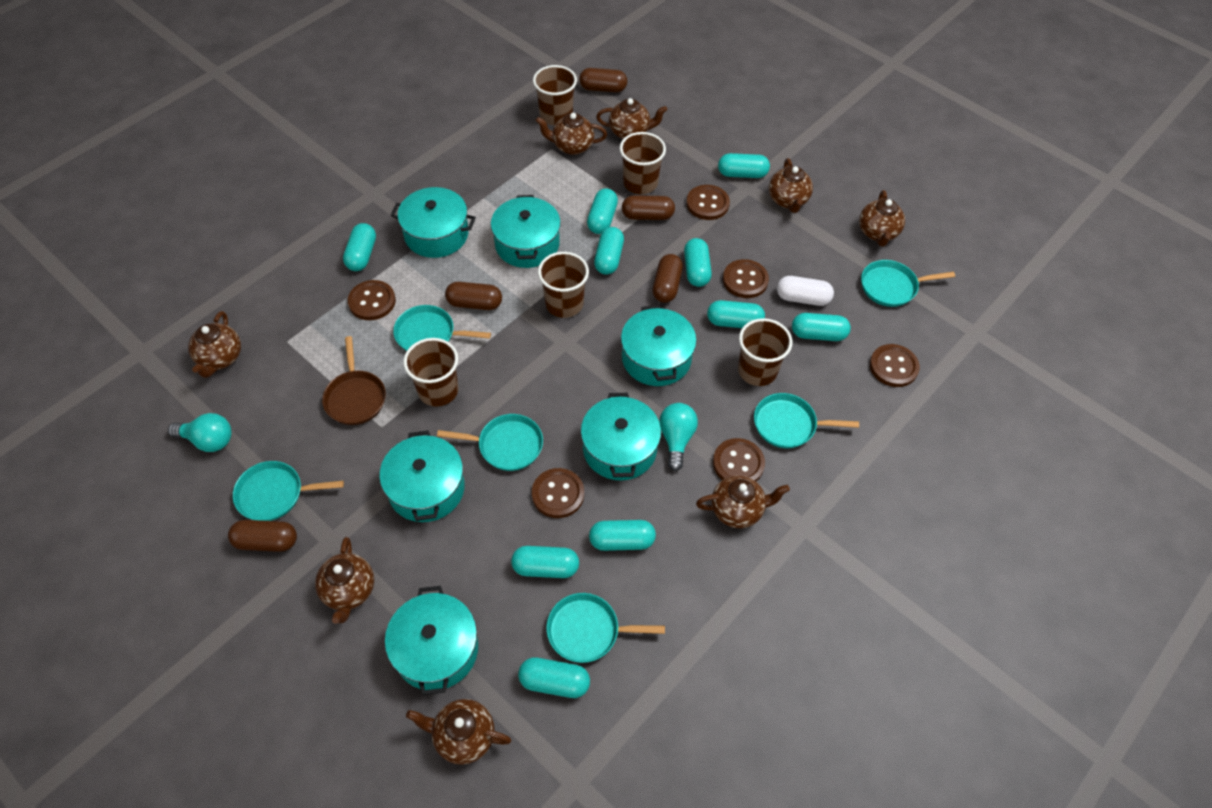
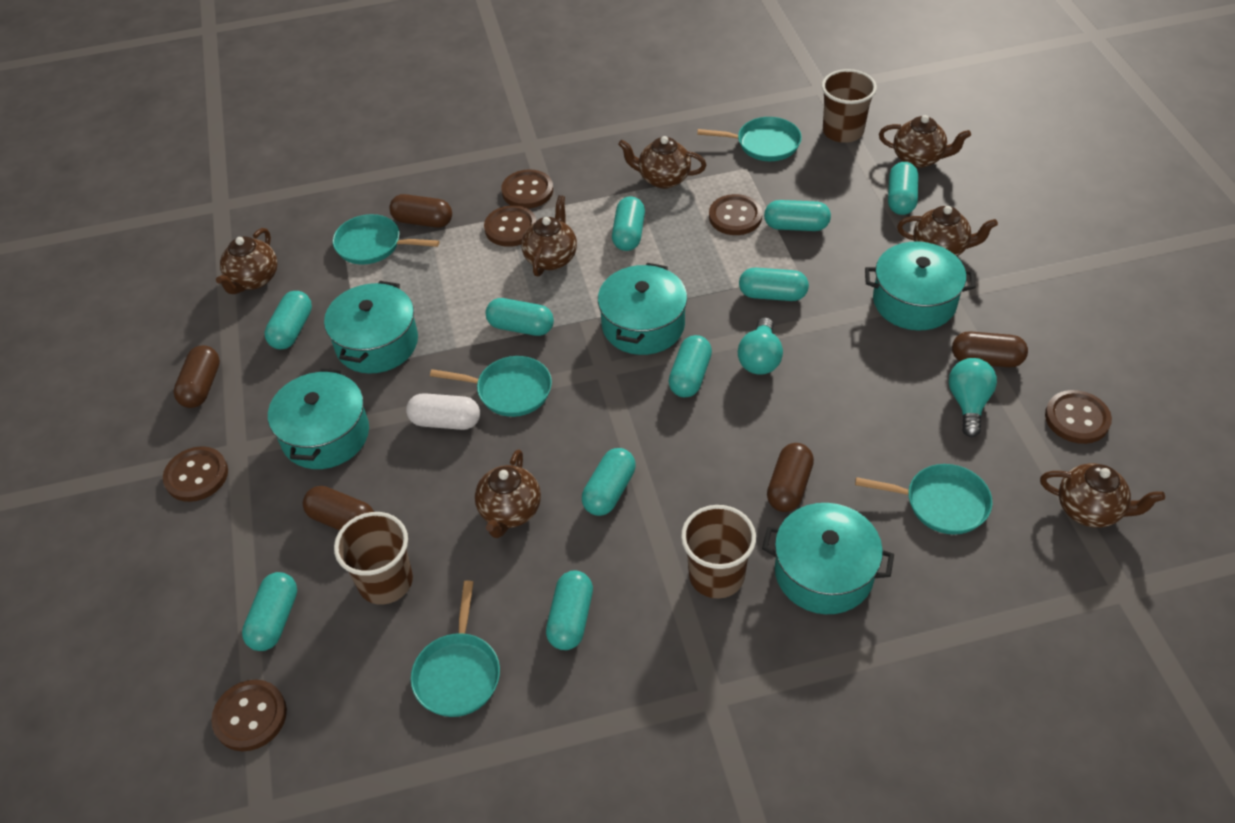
brown cup: [403,338,458,407] [533,65,577,126] [538,252,589,318] [620,132,666,194] [738,318,792,386] = 5 -> [334,512,413,604] [681,505,756,599] [822,69,877,143] = 3
brown pan: [322,336,386,425] = 1 -> none = 0
brown teapot: [188,311,241,378] [315,537,374,624] [406,699,511,765] [536,113,607,155] [596,98,667,139] [696,475,790,528] [769,158,813,213] [859,190,905,247] = 8 -> [216,228,277,294] [475,449,541,538] [522,195,577,277] [618,136,706,189] [879,115,971,168] [897,206,998,256] [1040,463,1165,528] = 7
turquoise pan: [233,461,344,521] [393,305,491,351] [437,414,543,471] [546,593,665,663] [754,393,859,448] [861,260,955,307] = 6 -> [333,214,439,265] [411,580,500,717] [430,356,552,417] [697,117,802,161] [855,464,993,535] = 5
turquoise pot: [379,430,465,522] [385,586,478,695] [390,187,476,258] [491,195,561,268] [581,393,661,480] [621,305,697,386] = 6 -> [268,368,369,469] [324,281,418,374] [598,263,687,355] [762,503,894,614] [865,242,976,331] = 5

